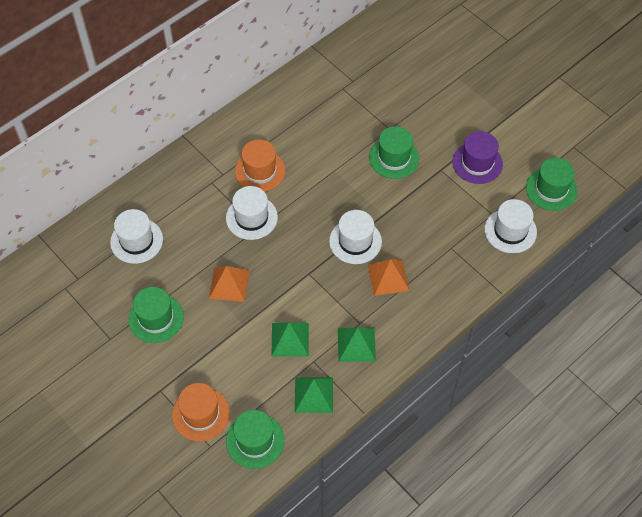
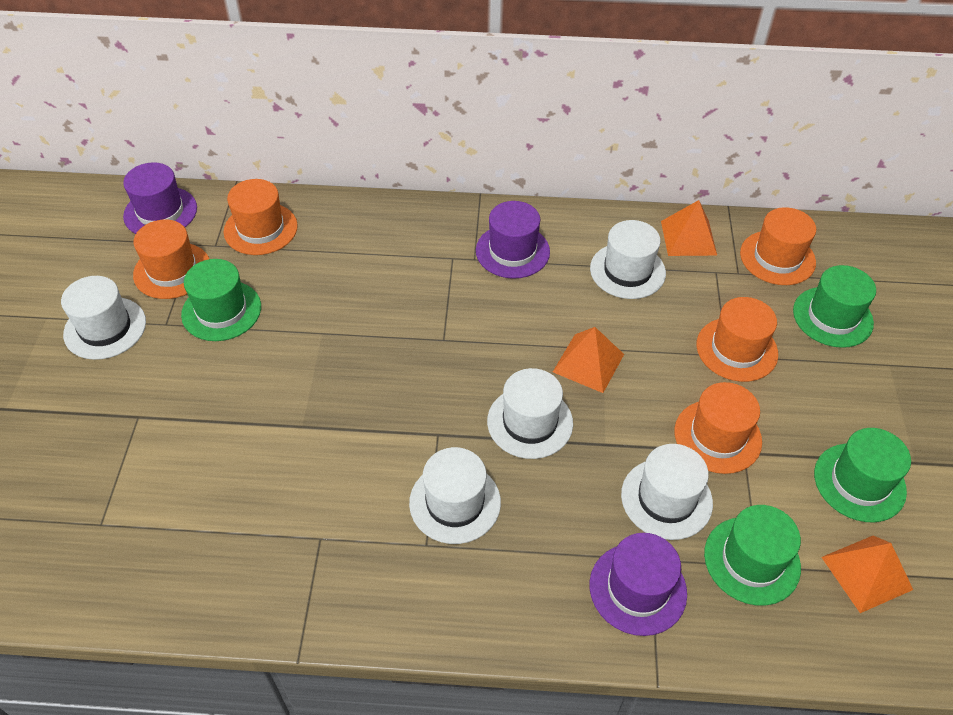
green pyramid: [272,322,309,357] [295,377,333,413] [338,328,376,362] = 3 -> none = 0
orange hat: [172,383,230,441] [235,139,286,192] = 2 -> [133,220,209,299] [224,179,298,255] [674,382,762,474] [696,297,778,382] [740,207,816,285] = 5
orange pyramid: [209,266,249,302] [368,259,410,296] = 2 -> [553,327,624,393] [661,200,717,256] [821,536,913,613] = 3
purple hat: [452,131,503,184] = 1 -> [123,162,197,234] [476,201,550,279] [590,533,687,636] = 3
white hat: [110,209,163,264] [226,186,278,240] [329,210,382,264] [485,199,537,253] = 4 -> [61,276,146,360] [409,447,501,544] [487,368,573,459] [590,220,666,299] [621,444,713,540] = 5

